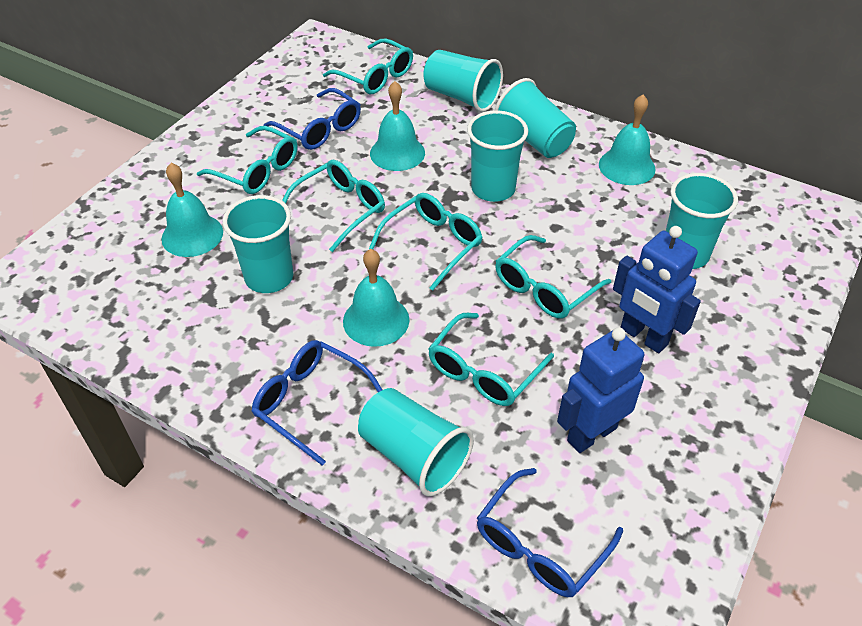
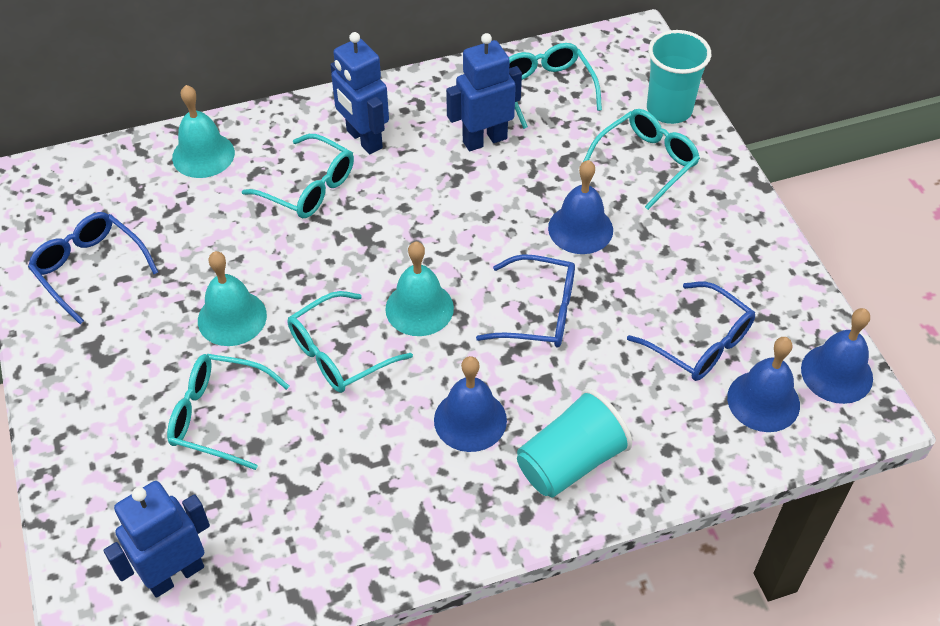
blue bell: none = 0 -> [434,356,507,452] [548,160,613,254] [727,337,800,432] [801,308,873,404] = 4
blue robot: [557,327,644,453] [613,226,701,353] = 2 -> [103,481,210,598] [330,32,389,154] [446,33,522,151] = 3
turquoise bell: [161,163,223,257] [343,249,409,347] [370,81,425,171] [599,95,655,185] = 4 -> [172,85,235,178] [198,251,267,346] [385,241,454,336] = 3
turquoise cup: [223,195,294,293] [358,388,474,496] [423,50,503,112] [467,110,528,202] [495,78,576,158] [666,173,738,269] = 6 -> [517,389,632,498] [647,30,711,124] = 2
turquoise glasses: [197,126,298,194] [282,160,385,252] [323,38,413,94] [369,193,483,291] [428,313,554,406] [495,235,611,319] = 6 -> [167,354,289,470] [242,134,354,218] [288,291,413,393] [509,43,602,129] [583,109,700,210] = 5

